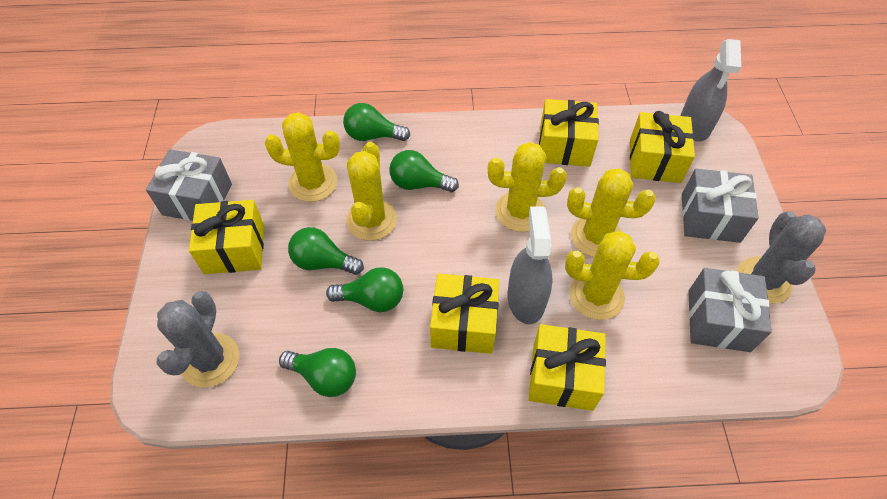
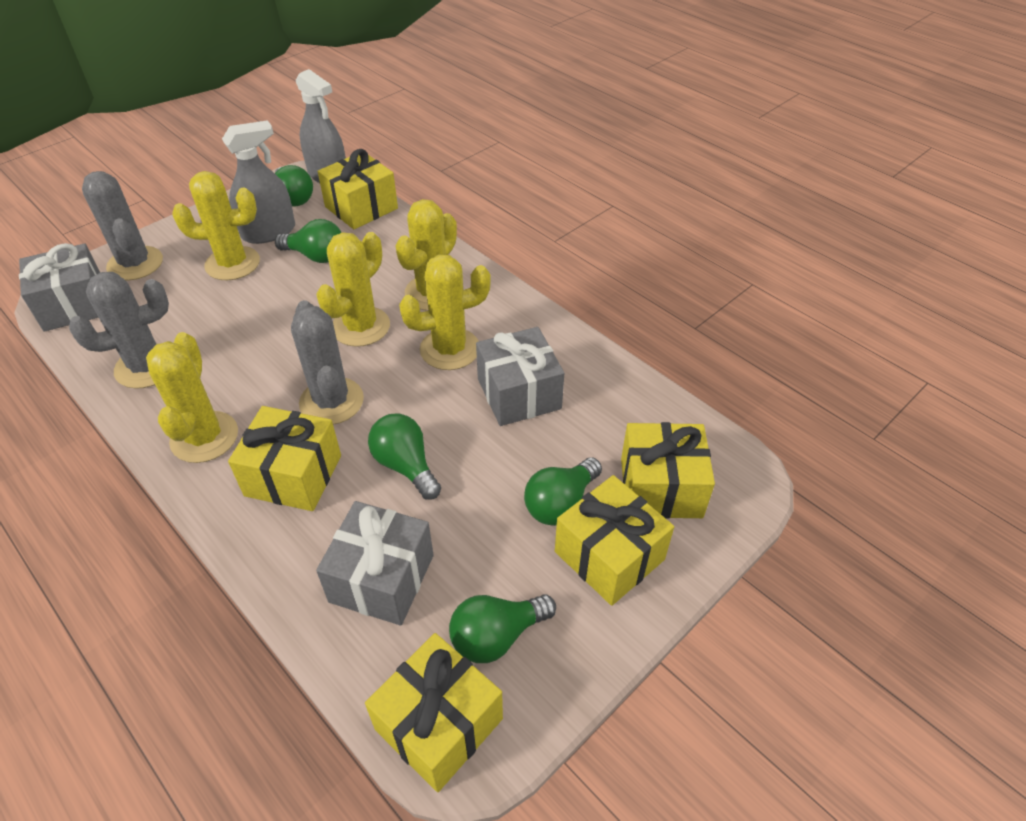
grey cactus: [156,291,239,388] [737,211,826,304] = 2 -> [69,272,169,389] [82,171,163,280] [291,300,364,425] = 3

